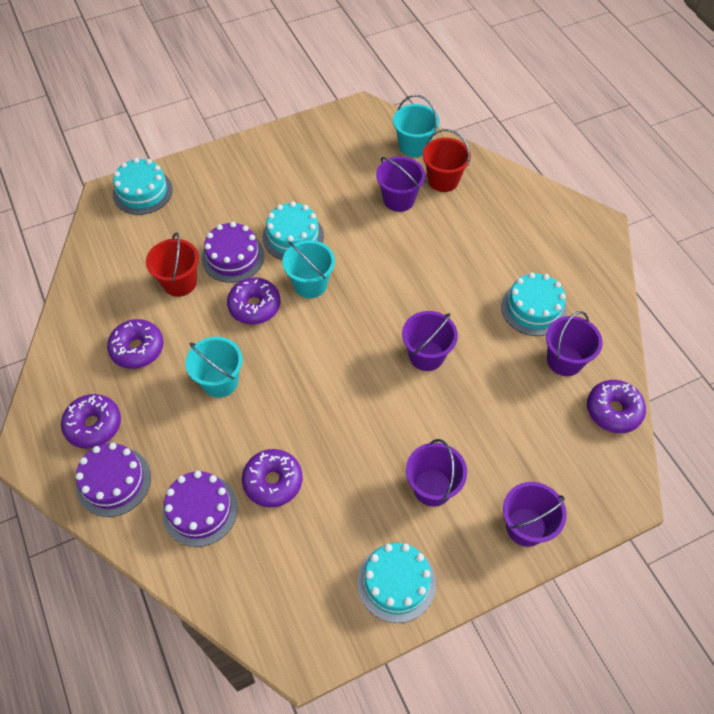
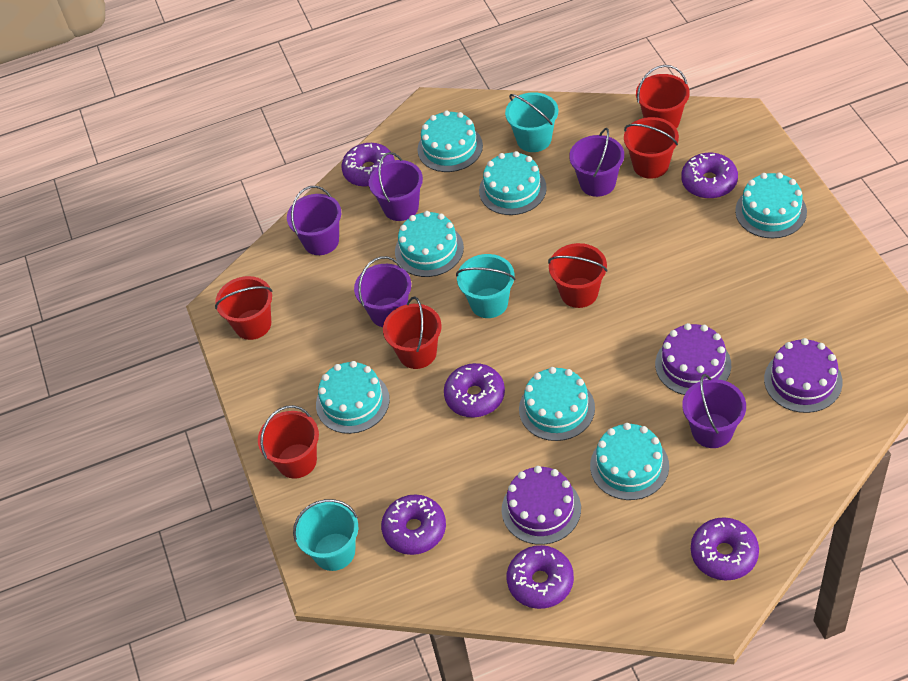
purple donut: [61,394,121,449] [107,319,164,369] [227,277,281,324] [242,449,302,507] [587,380,646,433] = 5 -> [341,143,395,187] [381,494,446,555] [444,363,505,418] [507,545,574,609] [681,153,738,199] [691,517,759,581] = 6
red bucket: [146,232,199,297] [423,129,471,192] = 2 -> [215,276,272,340] [258,405,319,478] [383,296,442,369] [548,243,608,308] [624,117,679,179] [636,65,690,129] = 6
turquoise cake: [113,158,173,215] [262,202,324,260] [357,543,436,623] [501,272,567,336] = 4 -> [316,361,390,434] [395,211,464,277] [417,110,483,172] [479,151,547,215] [519,367,595,441] [590,423,669,500] [735,172,807,238] = 7

